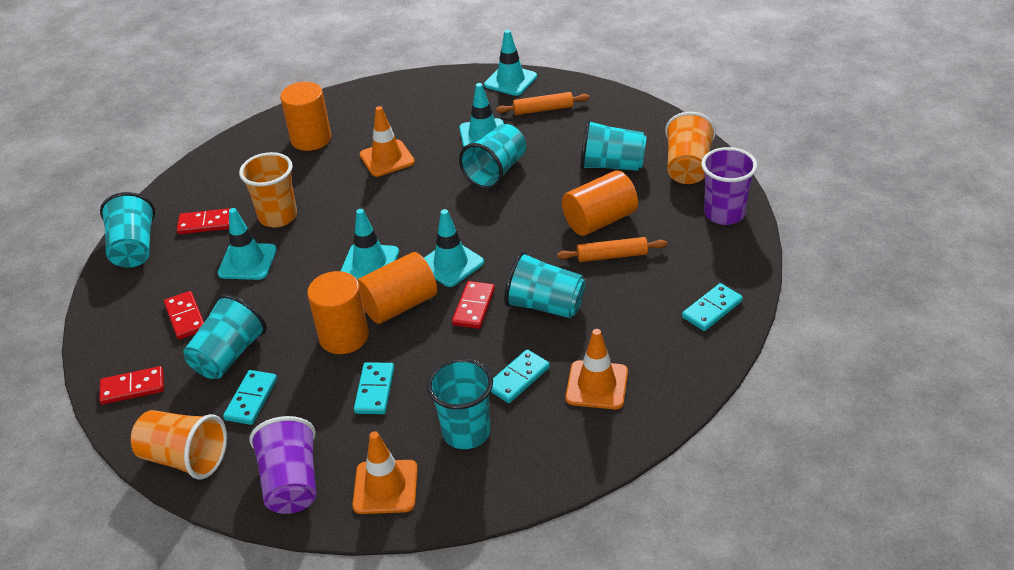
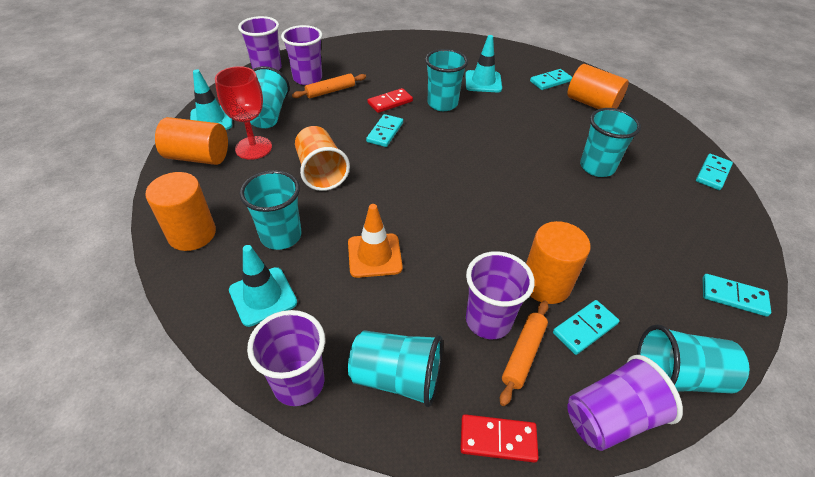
orange cup: [131,410,227,479] [239,152,297,228] [665,112,716,184] = 3 -> [295,126,350,191] = 1
orange traffic cone: [352,431,418,514] [360,106,415,177] [566,329,628,409] = 3 -> [348,204,403,278] = 1
purple cup: [249,416,316,514] [701,147,757,225] = 2 -> [238,16,282,71] [247,310,325,406] [281,25,323,85] [466,251,535,339] [567,355,683,451] = 5
red domino: [99,366,164,405] [164,291,204,340] [177,208,231,234] [452,281,495,329] = 4 -> [368,88,413,113] [460,414,539,463] = 2
red goblet: none = 0 -> [215,66,272,160] = 1
turquoise domino: [223,370,277,425] [354,362,394,414] [491,349,550,403] [682,283,743,331] = 4 -> [366,114,403,147] [530,69,572,90] [553,300,619,355] [696,154,733,190] [703,274,771,317] = 5
turquoise traffic cone: [218,208,277,280] [341,209,399,279] [424,209,484,287] [459,83,504,147] [484,30,537,96] = 5 -> [190,69,232,130] [229,245,297,327] [465,35,502,92] = 3

